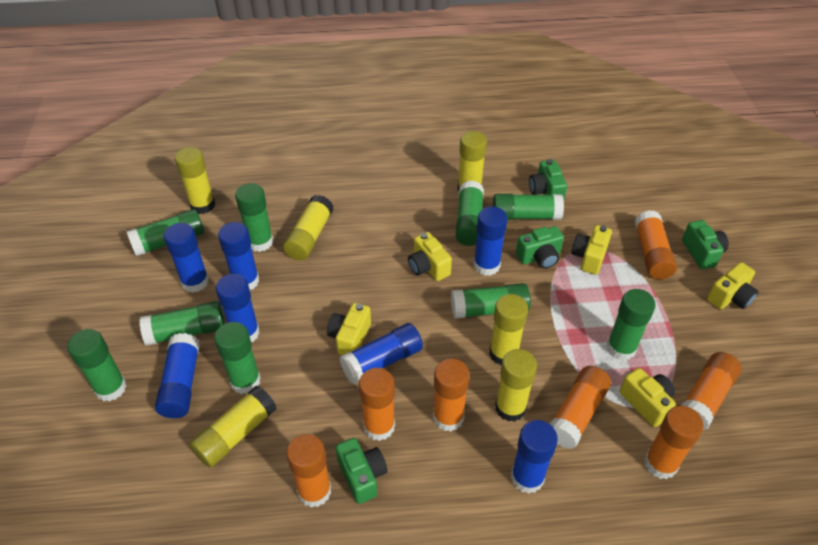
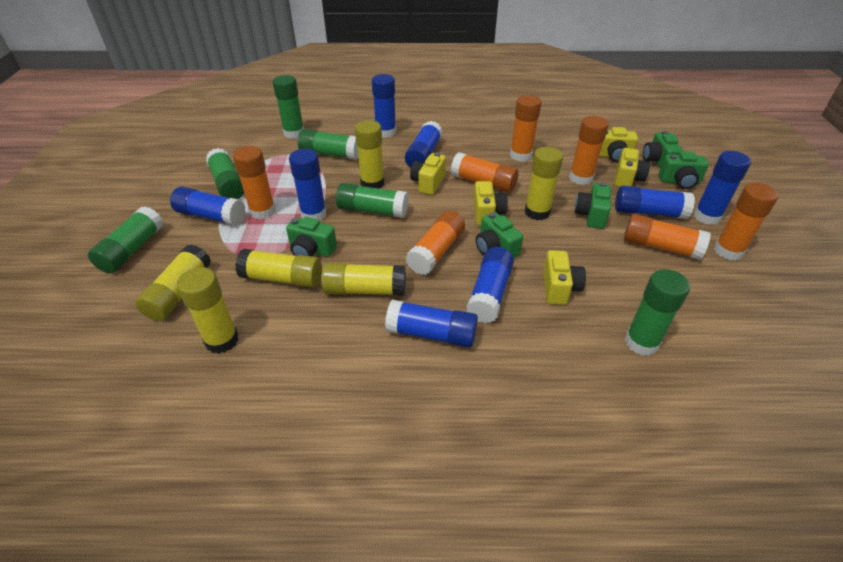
blue glue stick: [155,333,200,418] [164,223,209,293] [216,274,260,342] [218,222,259,290] [339,323,423,384] [474,206,507,276] [511,420,558,494] = 7 -> [170,187,246,226] [289,149,327,221] [372,74,396,138] [385,300,478,348] [405,121,443,168] [466,247,514,323] [615,186,695,219] [694,151,751,225] = 8
green camera: [336,438,388,504] [516,226,564,269] [529,159,567,200] [682,220,729,269] = 4 -> [286,217,337,257] [476,212,523,258] [574,182,611,229] [643,130,683,168] [659,152,709,189] = 5
green glue stick: [67,329,127,402] [126,209,204,257] [140,301,225,346] [214,322,261,394] [235,183,273,252] [451,283,531,319] [456,180,484,246] [493,194,564,220] [607,289,656,361] = 9 -> [88,206,164,273] [206,148,244,199] [273,75,304,139] [298,129,358,160] [336,183,408,218] [625,269,690,356] = 6

